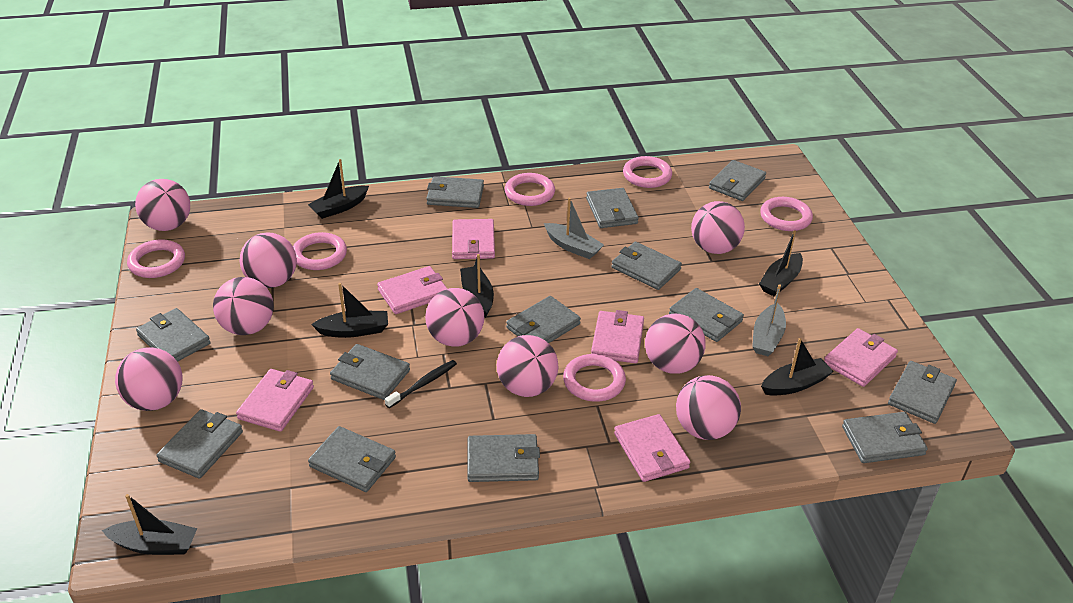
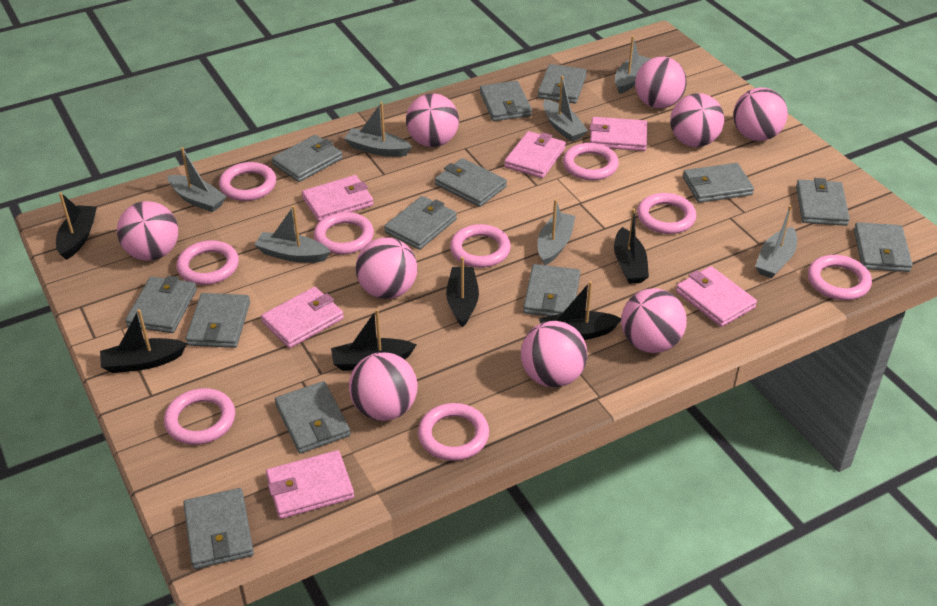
black toothbrush: [385,360,457,408] = 1 -> none = 0
grey boat: [544,197,604,259] [752,284,786,356] = 2 -> [167,147,227,212] [254,206,331,263] [344,102,412,157] [538,199,575,265] [543,76,588,142] [615,36,651,94] [755,205,797,279] = 7
pink ring: [127,239,185,278] [293,232,347,270] [505,173,555,206] [563,354,626,402] [623,156,672,188] [760,197,813,231] = 6 -> [164,388,235,445] [176,240,239,285] [219,162,276,201] [314,212,374,254] [418,403,489,461] [450,224,511,268] [563,143,619,180] [637,193,696,234] [808,255,872,300] = 9

